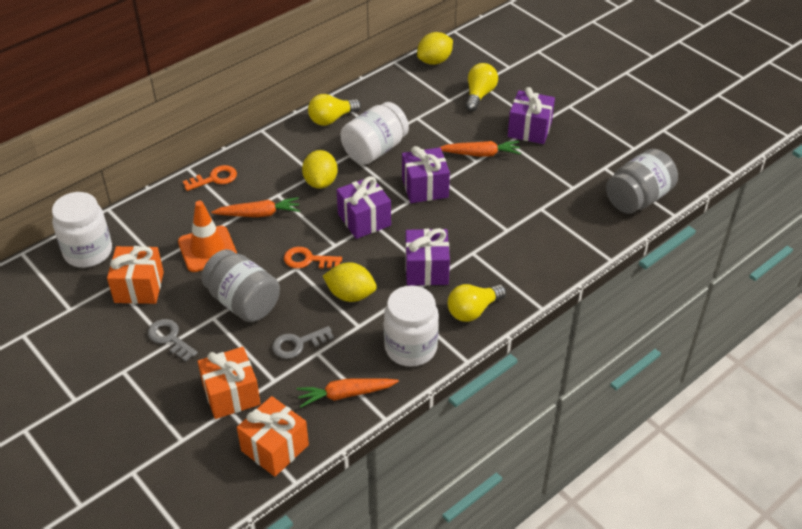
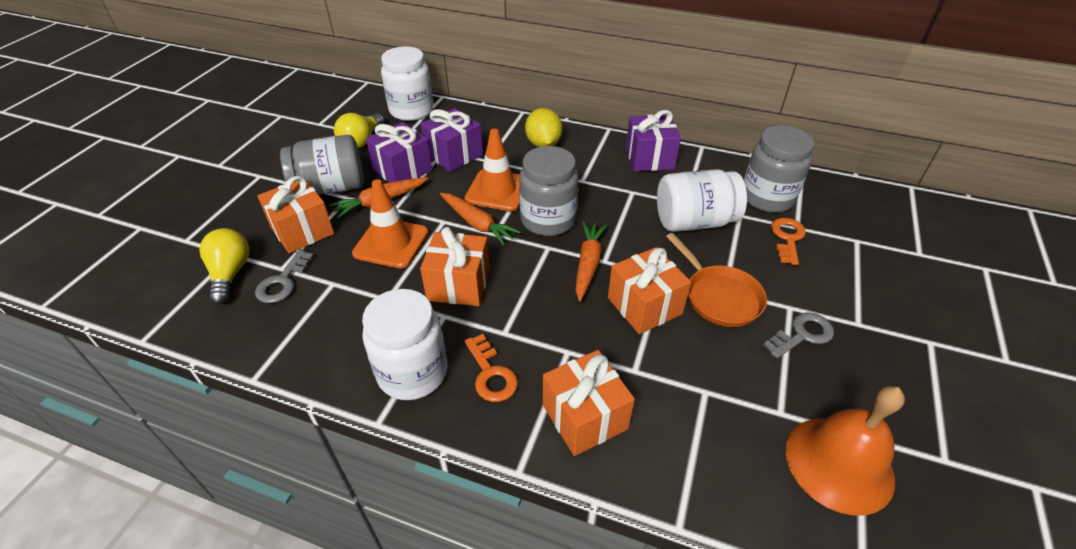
grey jar: [201,249,280,322] [606,149,678,214] = 2 -> [280,135,364,195] [519,146,578,236] [744,126,814,213] = 3
orange bell: none = 0 -> [786,386,905,516] = 1
orange gift: [107,246,164,304] [198,347,261,419] [237,396,309,477] = 3 -> [257,176,334,253] [420,227,490,306] [543,350,635,456] [608,247,691,334] = 4
orange pan: none = 0 -> [666,233,767,327] = 1
orange traffic cone: [178,201,237,272] = 1 -> [352,179,428,268] [465,129,520,211] = 2
purple gift: [337,176,391,239] [402,146,450,203] [406,228,450,286] [508,87,555,144] = 4 -> [366,122,432,183] [421,108,483,172] [626,110,681,172] = 3
yellow lemon: [302,150,338,189] [323,262,377,302] [417,32,453,65] = 3 -> [525,108,562,147] = 1
yellow light bulb: [308,94,361,126] [448,284,506,322] [465,63,498,111] = 3 -> [199,228,249,304] [334,113,384,148] = 2

